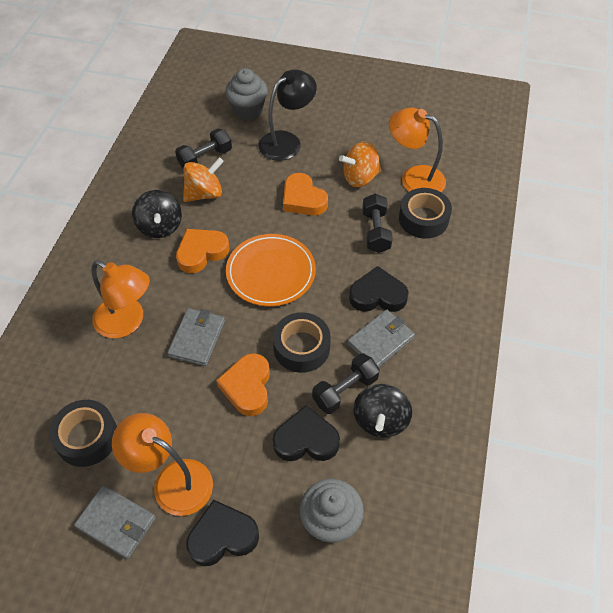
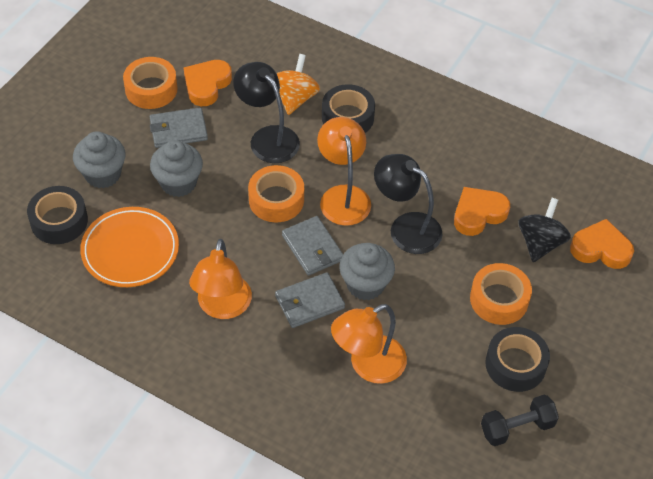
black dumbbell: [175,128,232,169] [312,353,380,414] [362,194,393,253] = 3 -> [481,395,559,446] = 1
black heart: [186,500,259,566] [273,405,340,461] [349,266,409,312] = 3 -> none = 0
black lamp: [258,69,317,161] = 1 -> [233,62,300,163] [374,154,442,254] = 2
black spinning top: [132,190,182,238] [353,384,412,438] = 2 -> [518,198,571,262] = 1
grey cupcake: [225,68,268,120] [300,479,364,543] = 2 -> [73,131,126,188] [150,140,203,197] [339,243,395,300] = 3
orange spinning top: [183,157,224,202] [339,141,382,187] = 2 -> [276,54,320,115] = 1
orange tape: none = 0 -> [123,57,178,109] [248,165,304,223] [470,263,532,325] = 3

